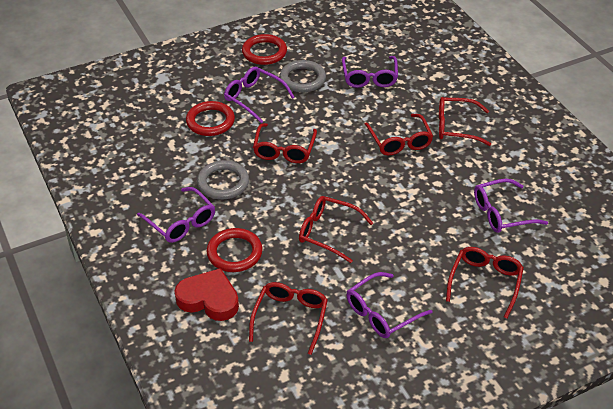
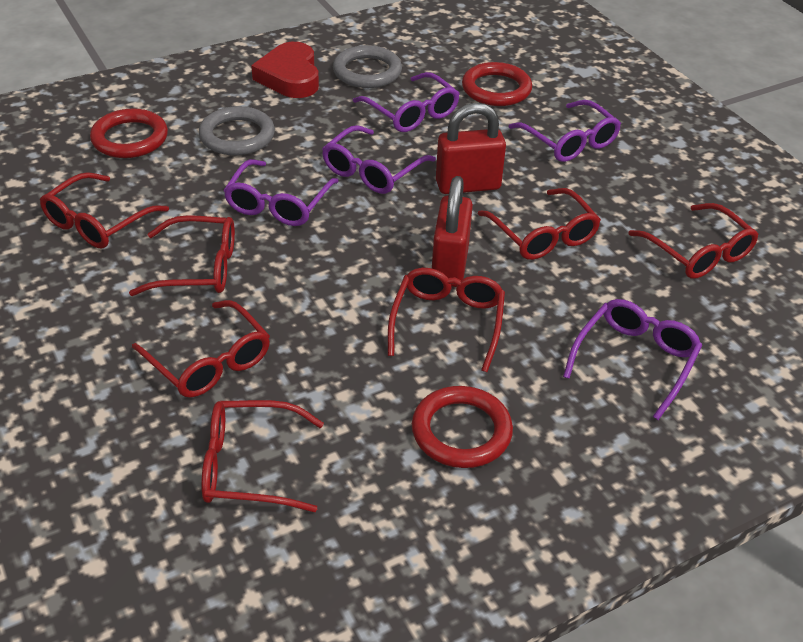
red glasses: [249,282,328,355] [253,123,317,163] [299,196,373,263] [365,114,433,155] [439,97,491,146] [446,247,524,318] = 6 -> [40,172,169,248] [129,215,235,296] [132,300,270,398] [201,400,324,512] [388,268,505,372] [478,188,601,260] [628,203,759,279] = 7
red padlock: none = 0 -> [432,176,473,287] [436,103,506,194] = 2

